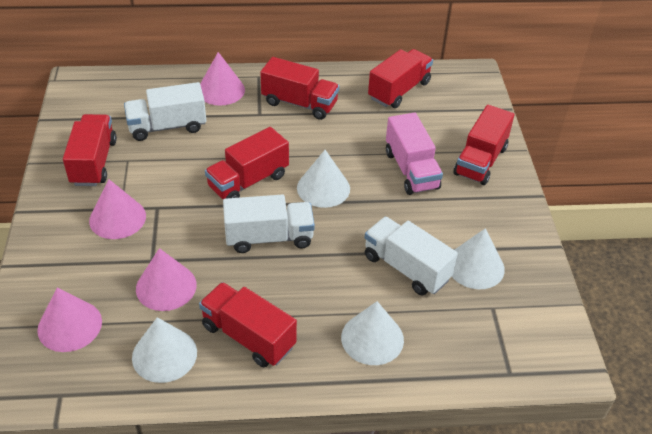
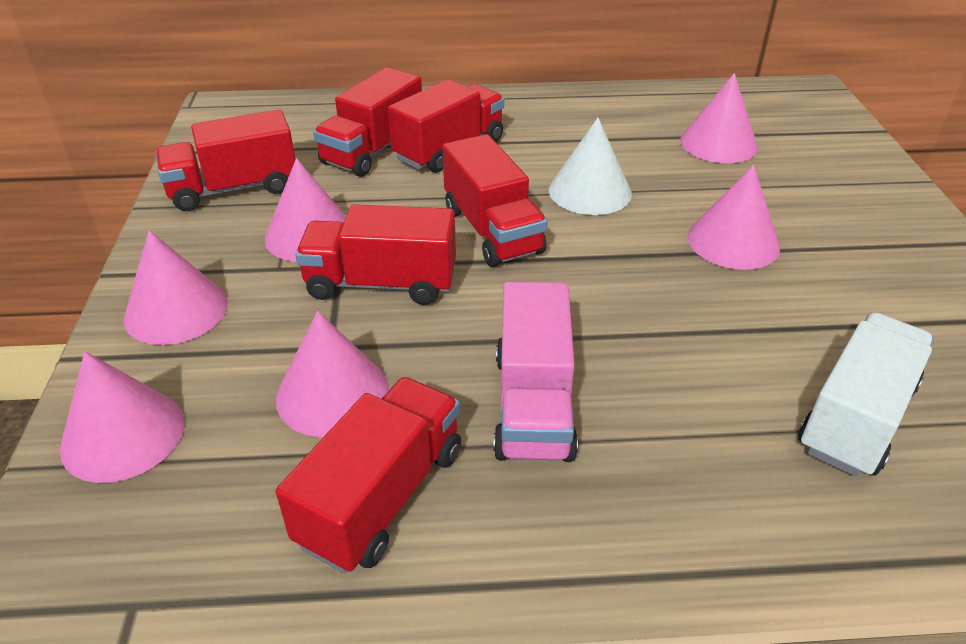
pink cone: [37,287,102,352] [89,179,146,239] [136,248,197,311] [200,52,245,106] = 4 -> [60,351,184,483] [124,230,228,345] [265,158,346,262] [276,311,389,437] [680,73,758,163] [688,165,780,270] = 6
white cone: [132,317,197,383] [297,150,350,208] [341,301,404,365] [452,228,505,289] = 4 -> [549,118,632,215] = 1
white truck: [124,82,206,141] [223,195,315,253] [365,217,458,296] = 3 -> [798,313,934,477] = 1

